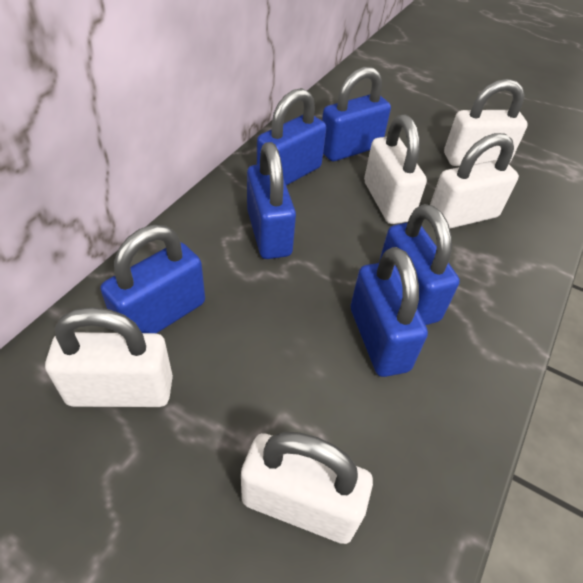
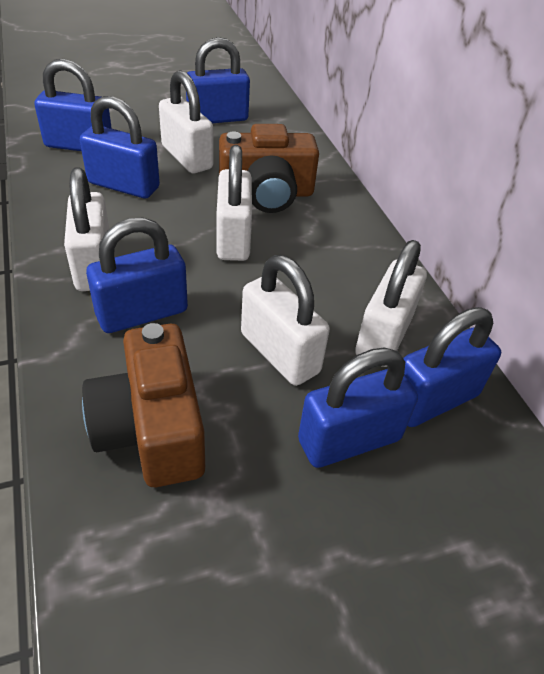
brown camera: none = 0 -> [82,323,205,487] [219,124,319,213] = 2

